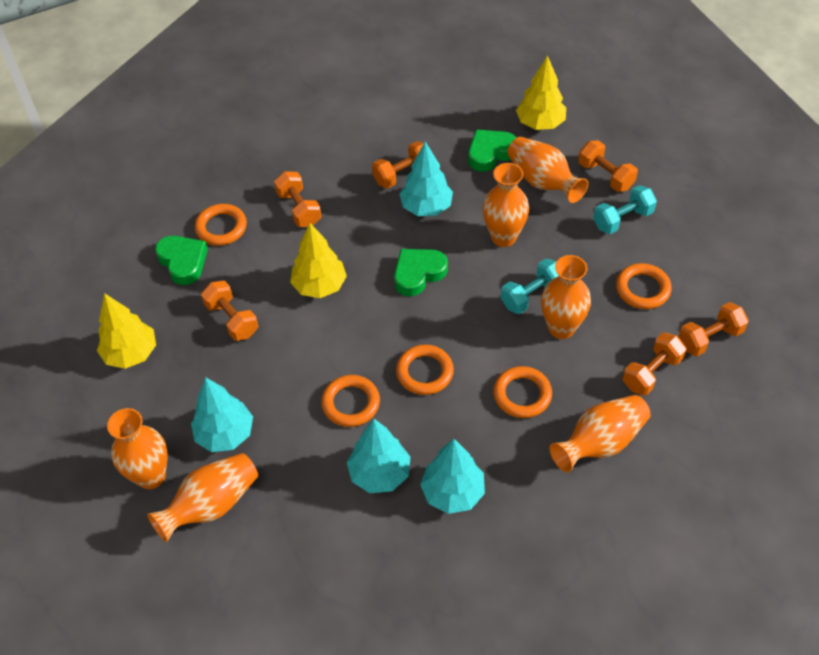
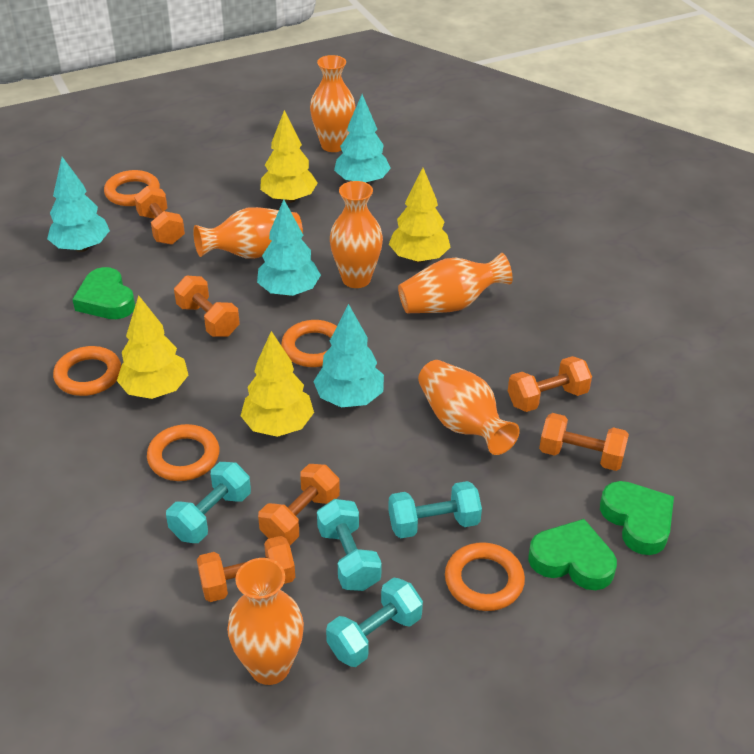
turquoise dumbbell: [501,259,559,314] [593,185,657,234] = 2 -> [166,462,251,543] [317,499,382,591] [326,577,423,667] [388,481,482,538] = 4
yellow tree: [97,293,156,369] [290,223,347,298] [516,55,566,130] = 3 -> [117,295,188,399] [240,331,314,437] [260,110,318,203] [389,168,450,263] = 4

